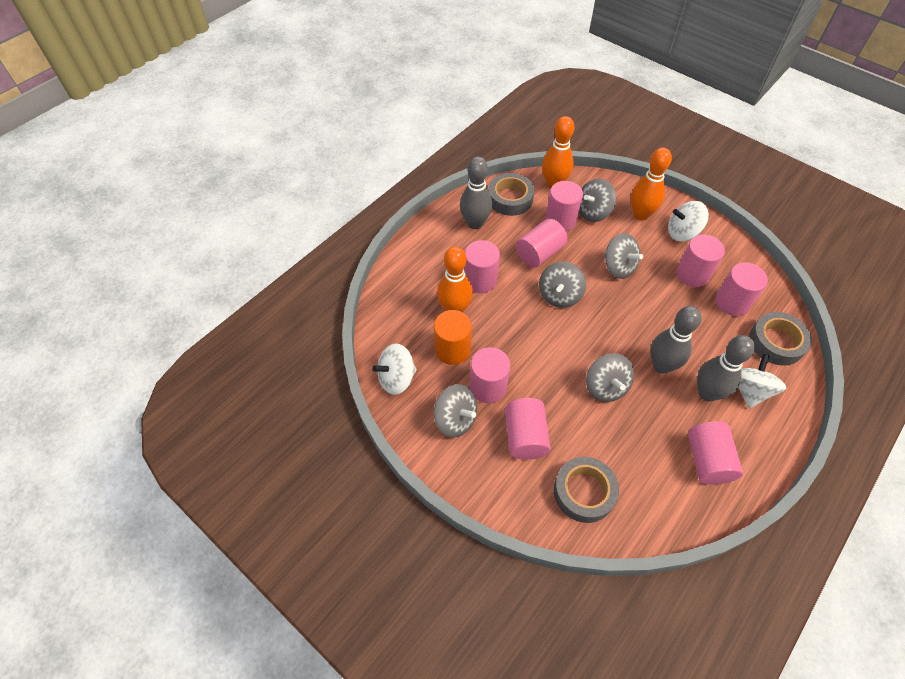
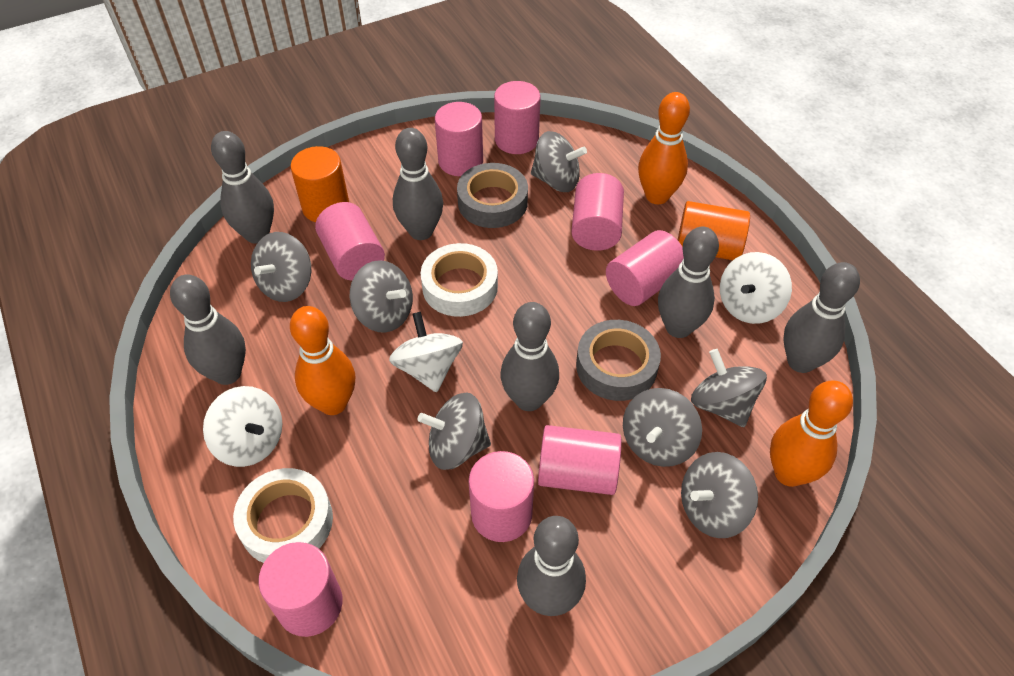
grey bowling pin: [460,157,492,229] [650,306,702,374] [697,335,755,401] = 3 -> [170,274,246,385] [211,131,274,243] [393,128,443,240] [501,302,559,411] [517,516,586,616] [658,227,719,338] [784,262,860,373] = 7
grey spinning top: [434,384,477,437] [539,261,586,308] [579,179,616,222] [586,353,634,402] [604,233,643,279] = 5 -> [251,232,312,302] [350,260,413,333] [418,392,491,470] [531,131,587,192] [623,388,702,467] [681,452,758,538] [691,349,767,427] = 7
grey tape: [488,173,535,216] [554,457,619,523] [749,312,812,366] = 3 -> [457,163,528,228] [576,320,661,401] = 2
orange cylinder: [434,310,472,365] = 1 -> [290,146,349,222] [678,201,750,260] = 2
white tape: none = 0 -> [233,468,333,563] [421,243,498,317] = 2

